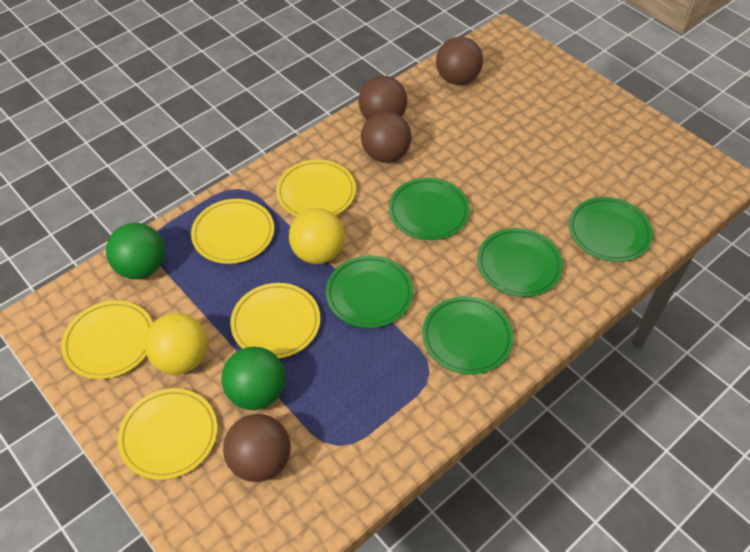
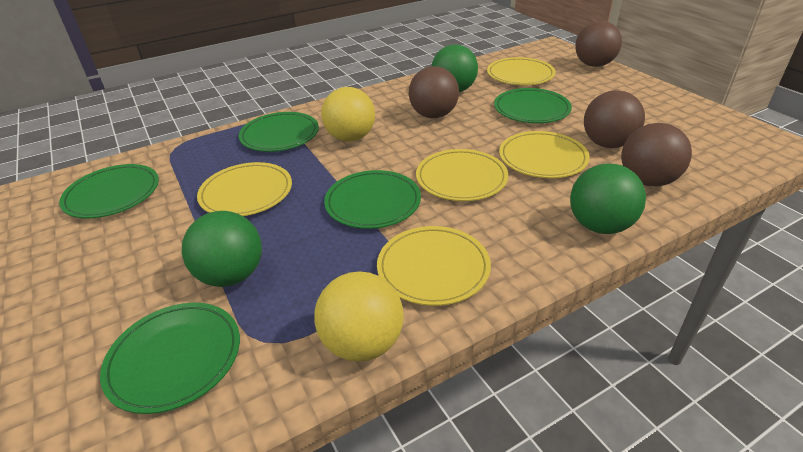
green ball: [106,223,165,279] [221,347,285,410] = 2 -> [182,211,262,287] [432,44,478,92] [570,164,646,234] = 3

